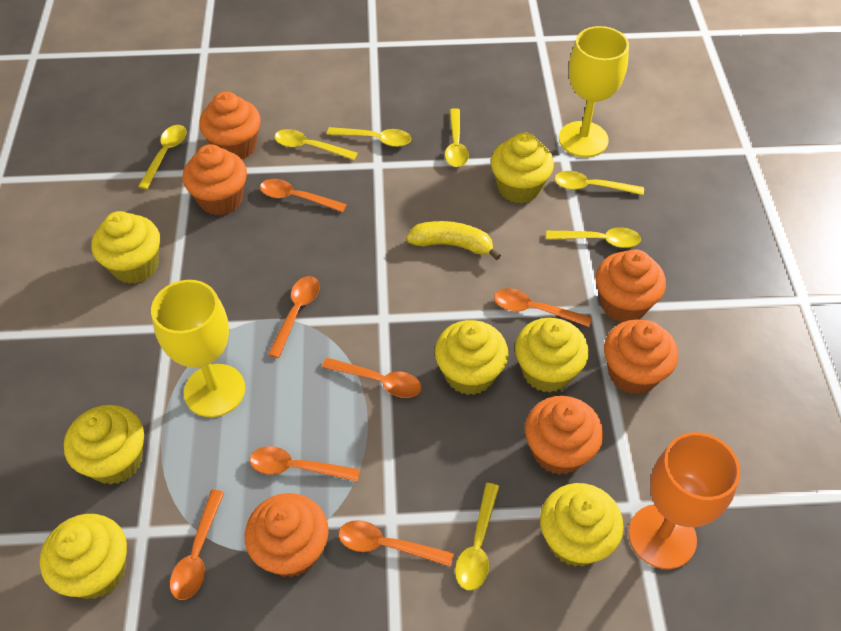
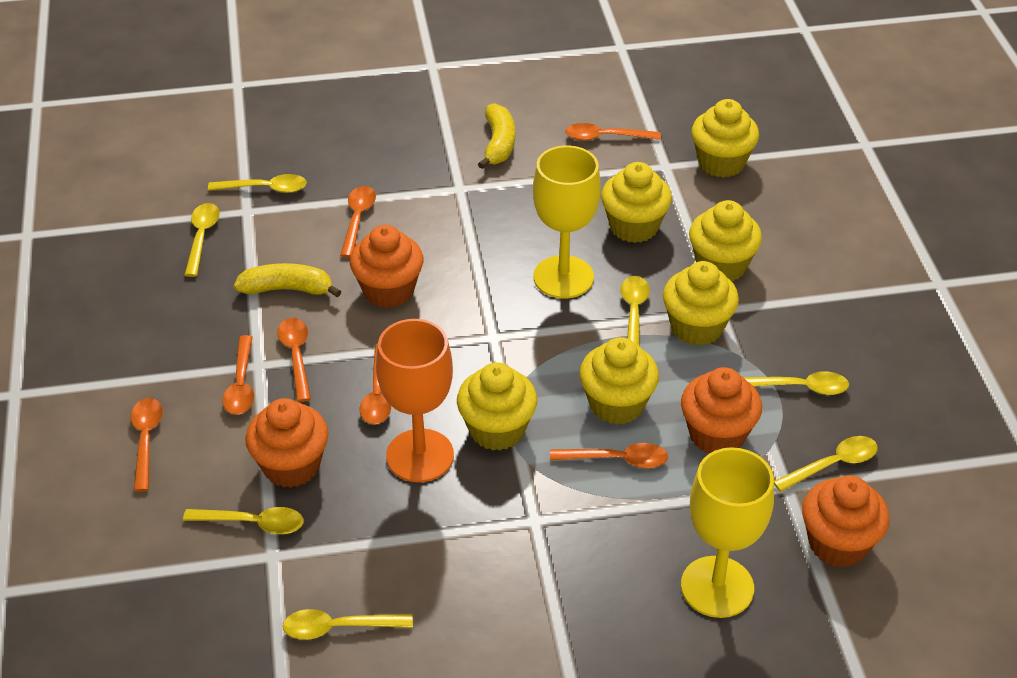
orange cupcake: [183,144,247,216] [199,91,261,160] [245,493,329,577] [525,396,603,475] [596,249,666,322] [604,320,678,395] = 6 -> [245,398,328,488] [350,225,424,308] [681,367,762,453] [802,475,889,568] = 4
yellow banana: [406,221,501,260] = 1 -> [234,263,342,297] [478,103,515,169] = 2
yellow cupcake: [40,514,127,599] [64,405,144,484] [91,211,160,284] [435,320,508,395] [491,133,554,203] [515,318,589,393] [540,483,624,567] = 7 -> [457,362,537,451] [579,337,659,425] [601,162,672,243] [663,261,739,346] [689,200,762,281] [691,99,759,178] = 6

